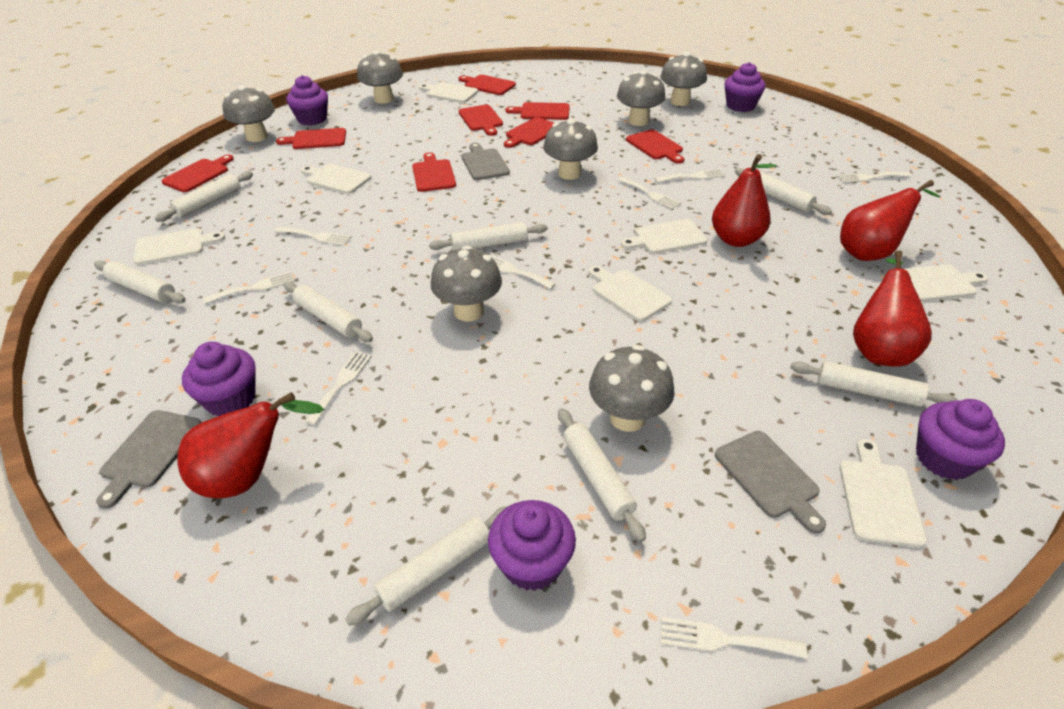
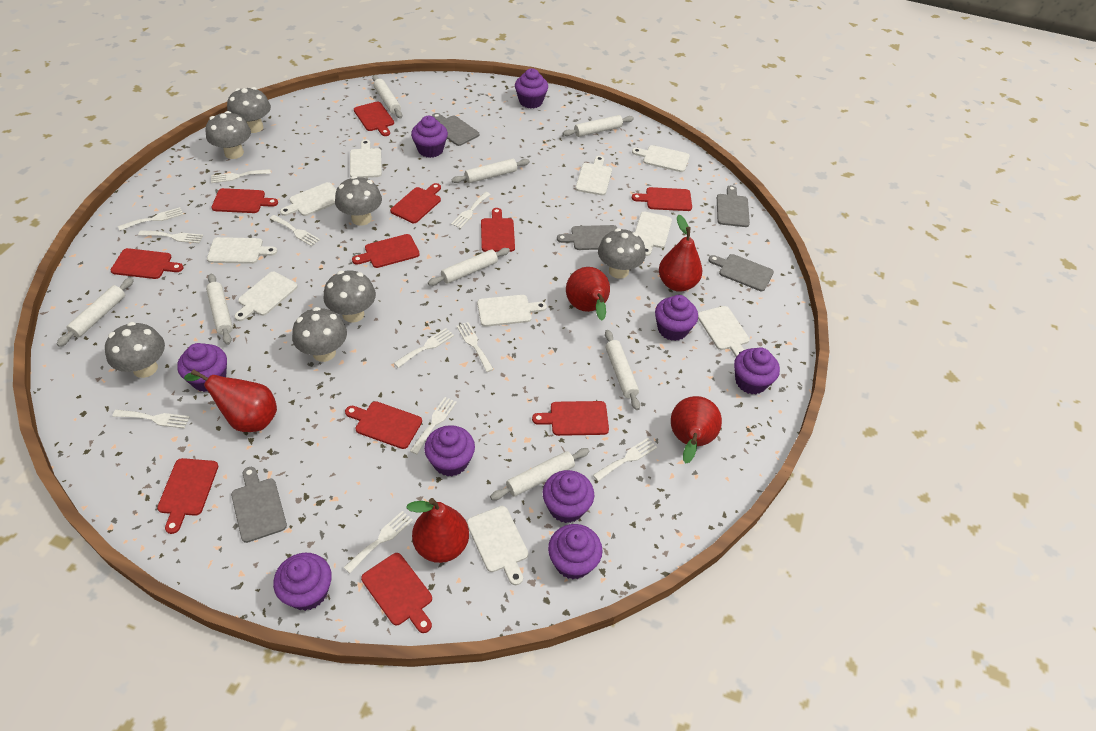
grey cutting board: [96,410,202,509] [461,143,510,180] [715,431,826,534] = 3 -> [231,467,287,543] [432,113,479,146] [557,225,617,250] [708,254,774,291] [717,185,750,227] = 5
purple cupcake: [182,342,256,416] [286,75,328,125] [488,500,576,591] [725,62,765,112] [916,399,1005,480] = 5 -> [177,343,227,392] [273,553,332,611] [411,116,448,158] [424,425,475,476] [515,68,548,108] [543,470,594,523] [548,524,603,579] [655,295,698,341] [734,347,780,394] = 9
red cutting board: [161,154,234,192] [276,128,346,149] [412,152,456,192] [459,75,516,95] [459,105,503,136] [504,117,554,148] [506,102,570,120] [626,129,684,164] = 8 -> [111,248,184,279] [157,458,218,534] [212,188,278,213] [345,401,422,449] [352,234,420,268] [354,101,394,136] [361,553,432,633] [390,183,441,223] [481,208,515,252] [532,401,609,436] [632,187,692,211] = 11
red pear: [177,392,324,498] [712,154,777,247] [840,180,941,261] [853,250,932,366] = 4 -> [184,369,277,432] [406,498,469,563] [566,267,610,320] [659,214,702,292] [671,396,722,464] = 5
white cutting board: [134,228,225,265] [301,164,371,194] [419,82,478,103] [589,266,672,322] [621,219,707,254] [840,439,927,548] [905,265,988,302] = 7 -> [207,237,277,264] [234,272,298,321] [280,182,337,216] [350,140,382,178] [467,506,528,585] [477,295,547,327] [576,156,612,195] [632,145,690,172] [635,211,672,256] [698,306,750,357] = 10
white fork: [203,272,295,304] [274,227,351,246] [305,351,372,425] [489,254,556,289] [617,177,681,209] [654,169,725,183] [661,617,807,659] [837,172,911,183] = 8 -> [112,410,190,428] [118,207,183,231] [138,230,203,243] [211,169,271,183] [270,215,320,246] [343,511,413,573] [394,328,454,368] [410,397,457,454] [451,192,490,229] [457,322,494,372] [593,438,657,481] = 11

